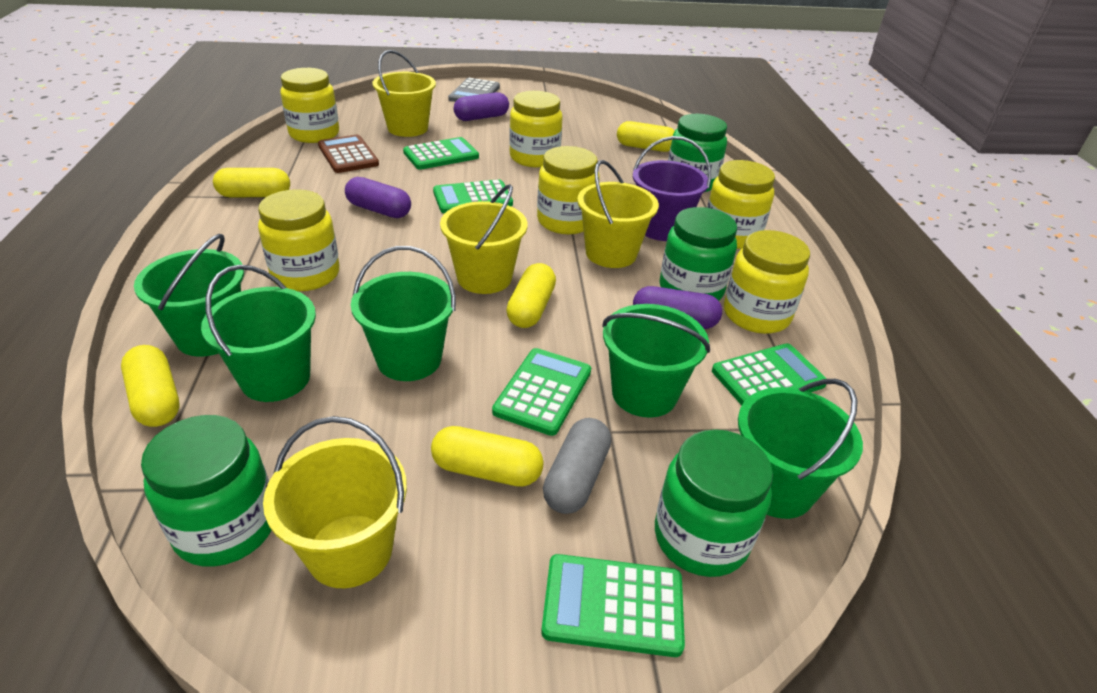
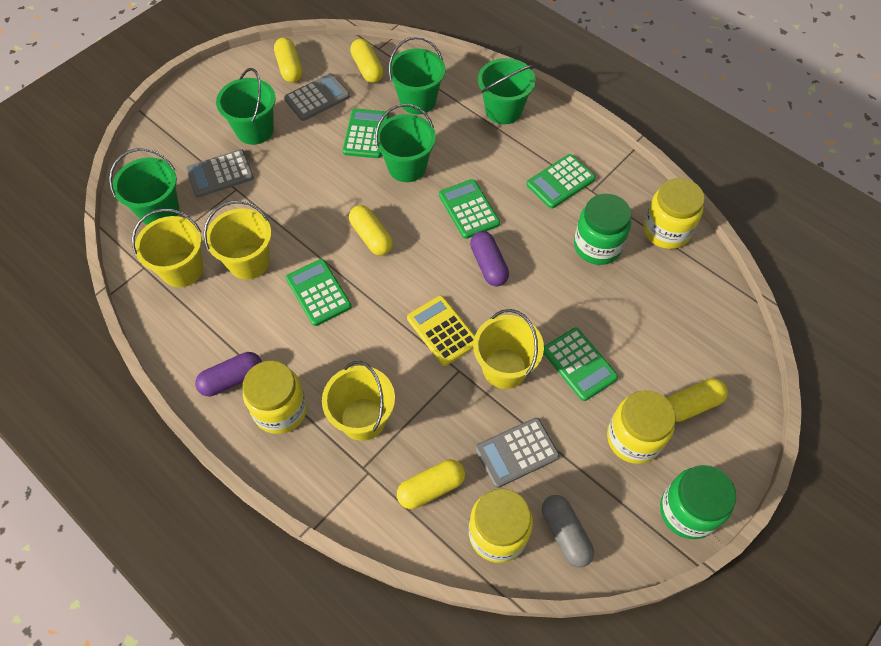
brown calculator: [318,135,379,173] = 1 -> none = 0
green jar: [141,415,272,567] [655,429,773,577] [660,207,737,301] [668,114,727,192] = 4 -> [574,194,631,265] [660,465,736,539] = 2
grey calculator: [448,78,500,102] = 1 -> [186,149,254,197] [284,73,350,121] [475,418,559,488] = 3
purple bucket: [633,136,711,241] = 1 -> none = 0
purple capsule: [345,177,411,218] [454,92,509,121] [633,286,722,329] = 3 -> [195,352,262,396] [470,231,509,286] = 2
yellow calculator: none = 0 -> [407,296,475,366] = 1
yellow jar: [258,189,340,291] [280,68,339,143] [509,91,563,167] [537,146,600,234] [707,160,775,249] [724,230,810,334] = 6 -> [243,361,307,434] [469,488,533,563] [607,390,676,464] [643,178,705,249] = 4

